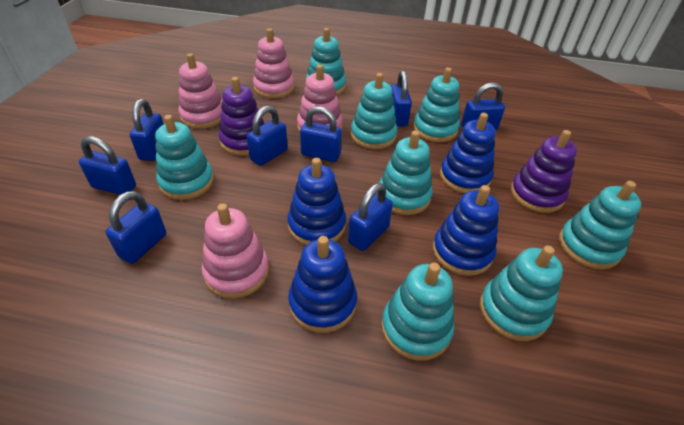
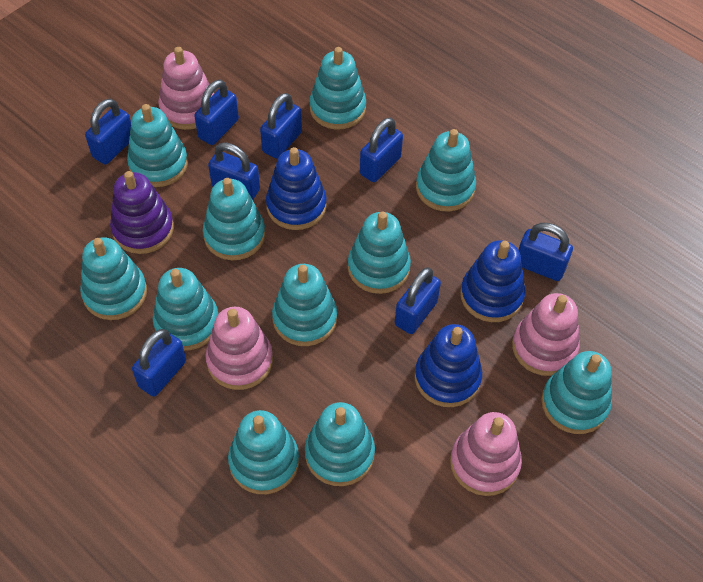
blue stacking toy: [287,158,346,245] [288,236,357,333] [433,185,499,276] [440,113,496,193] = 4 -> [266,147,327,230] [415,324,482,407] [460,240,525,322] = 3
purple stacking toy: [219,77,264,156] [511,130,577,213] = 2 -> [110,171,174,254] = 1
turquoise stacking toy: [155,115,214,200] [306,28,346,95] [351,73,397,149] [377,130,433,215] [381,263,454,361] [413,68,460,142] [480,246,563,341] [559,181,641,270] = 8 -> [80,238,147,320] [127,104,188,187] [153,268,218,351] [203,178,265,260] [228,410,299,494] [272,264,337,346] [305,402,375,486] [310,47,366,130] [348,212,411,294] [416,129,476,212] [541,351,612,434] = 11

